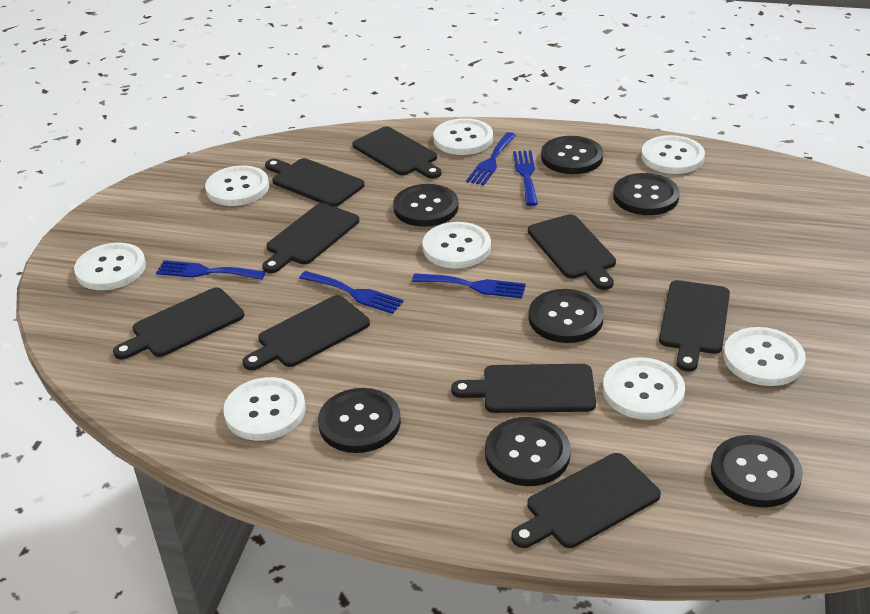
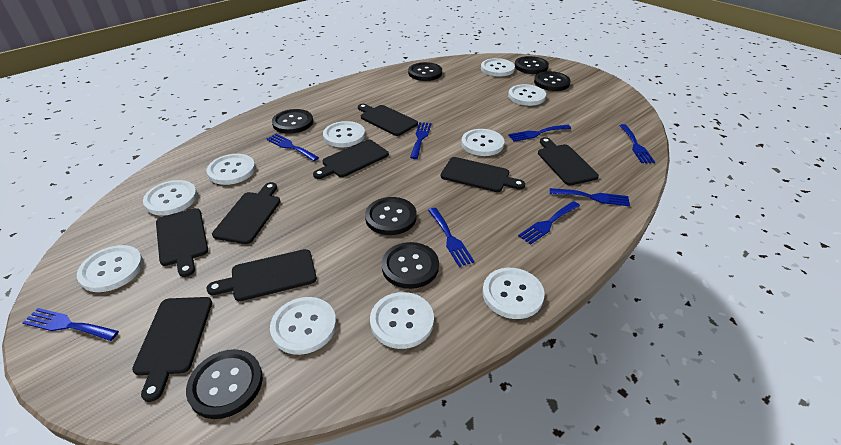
black cutting board: [113,288,244,360] [242,295,370,370] [262,203,359,273] [265,158,365,207] [352,127,441,179] [451,364,596,413] [511,453,661,548] [528,214,616,290] [659,280,730,371] = 9 -> [132,297,212,402] [156,208,208,277] [206,249,317,301] [212,182,281,244] [313,139,389,179] [358,104,418,136] [441,157,525,192] [538,137,599,185] = 8
blue fork: [156,260,265,280] [299,271,404,314] [412,273,526,298] [466,132,516,186] [513,150,538,206] = 5 -> [22,308,119,341] [266,134,319,161] [410,122,431,159] [428,208,475,267] [508,125,571,142] [518,201,580,245] [550,188,630,206] [619,124,655,163] = 8
white button: [74,243,146,290] [205,166,269,206] [223,377,306,441] [422,222,491,269] [433,118,493,155] [603,357,685,420] [641,135,705,174] [723,327,806,386] = 8 -> [77,245,143,292] [143,180,197,215] [206,154,255,185] [270,297,336,355] [323,121,365,148] [370,292,434,349] [461,129,504,156] [481,58,515,77] [482,268,545,319] [508,84,546,106] = 10

